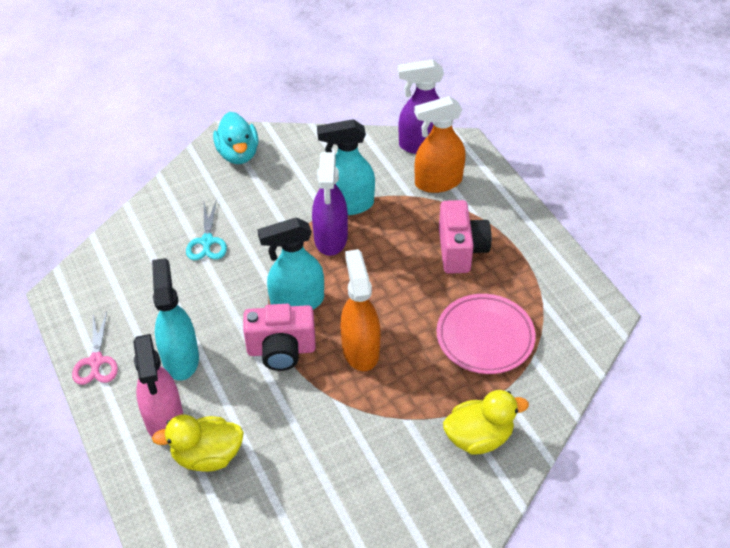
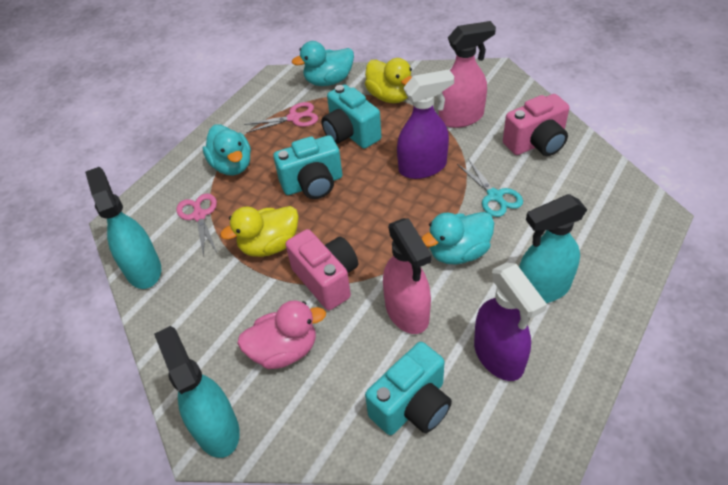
orange spray bottle: [340,249,381,371] [414,96,466,193] = 2 -> none = 0
pink duck: none = 0 -> [237,300,326,369] = 1
pink plate: [436,294,536,374] = 1 -> none = 0
pink scissors: [72,311,118,385] = 1 -> [176,194,217,257] [244,102,318,133] = 2
pink spray bottle: [133,334,183,437] = 1 -> [383,218,432,334] [439,21,496,128] = 2
turquoise camera: none = 0 -> [273,135,342,199] [321,84,381,149] [365,342,452,435] = 3
turquoise duck: [213,112,259,164] = 1 -> [203,125,251,175] [292,41,354,86] [421,212,494,265] = 3

